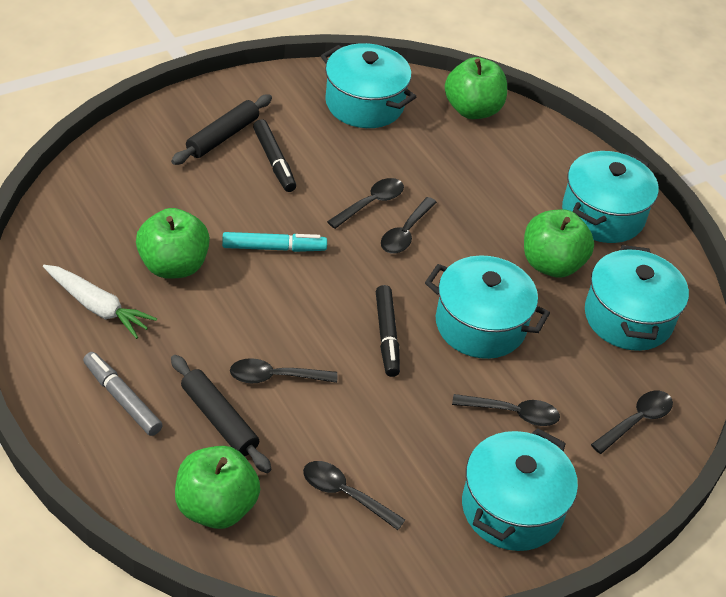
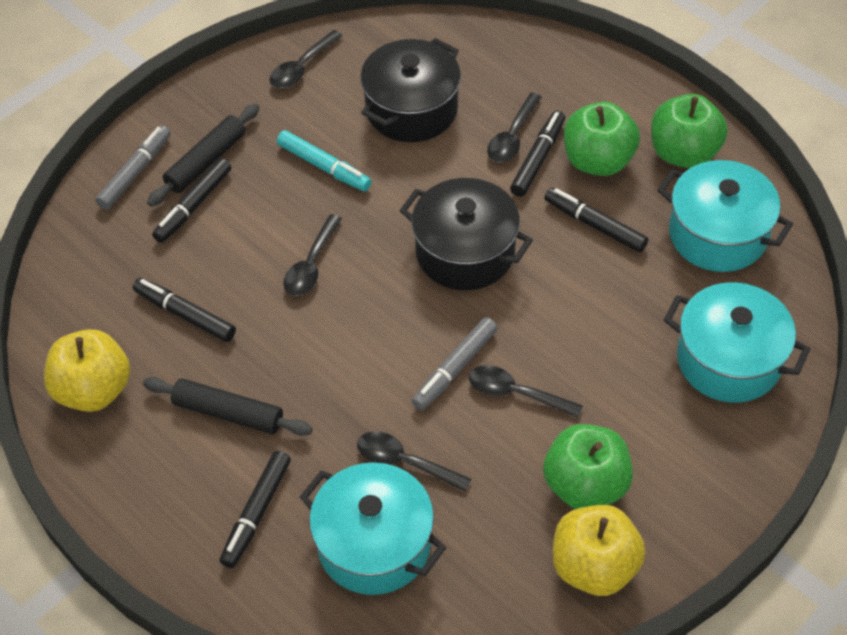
black marker: [253,119,296,192] [376,285,400,377] = 2 -> [133,278,236,342] [152,158,231,243] [220,451,291,568] [510,111,565,197] [544,188,648,252] = 5
black pot: none = 0 -> [360,38,461,142] [399,178,533,290] = 2
black spoon: [230,358,337,384] [303,461,405,530] [327,178,404,229] [381,197,437,254] [452,394,560,426] [591,391,673,454] = 6 -> [269,30,343,88] [283,214,342,296] [357,431,471,492] [469,365,583,418] [487,93,542,162] = 5
green apple: [136,208,210,279] [175,446,260,529] [445,57,507,119] [524,209,594,278] = 4 -> [543,424,633,509] [564,102,640,176] [651,94,728,168] = 3
grey marker: [83,352,163,436] = 1 -> [95,125,171,210] [412,317,497,410] = 2
turquoise pot: [321,43,416,128] [425,255,550,359] [462,428,578,551] [562,151,659,243] [585,245,689,351] = 5 -> [300,462,446,595] [657,160,793,272] [664,282,810,403] = 3
white carrot: [43,265,157,339] = 1 -> none = 0
yellow apple: none = 0 -> [44,329,130,412] [553,505,645,596] = 2

